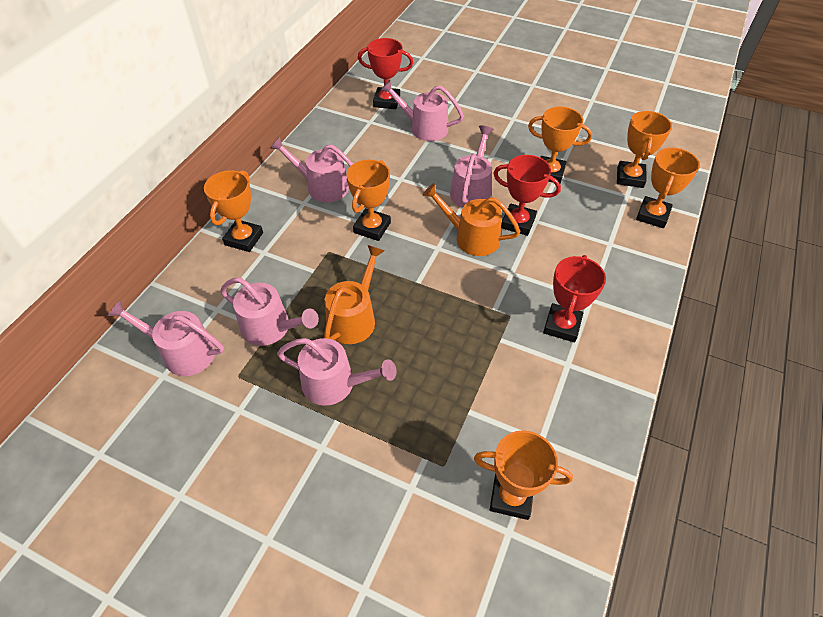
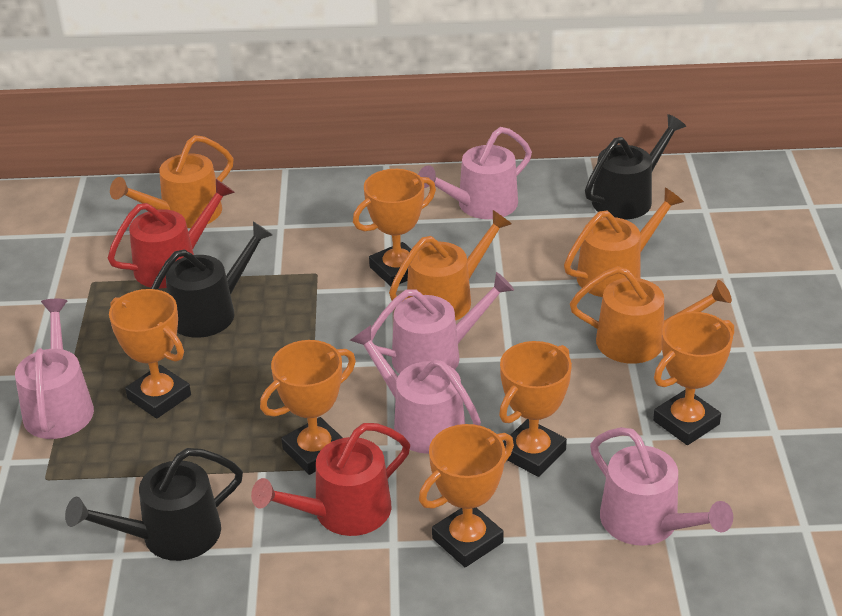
black watering can: none = 0 -> [65,448,243,561] [151,222,273,338] [585,114,686,220] = 3
orange watering can: [324,245,385,344] [423,183,521,256] = 2 -> [110,135,233,228] [389,210,512,321] [564,188,684,297] [570,266,732,364] = 4
pink watering can: [107,300,224,376] [220,278,319,346] [270,137,353,202] [277,338,397,405] [380,80,464,141] [450,126,494,208] = 6 -> [15,299,94,439] [350,325,481,454] [371,272,514,374] [418,127,532,219] [590,427,733,546] = 5
red trophy: [358,38,413,109] [493,155,561,236] [543,255,606,342] = 3 -> none = 0
red watering can: none = 0 -> [108,179,235,288] [251,423,410,536] = 2

